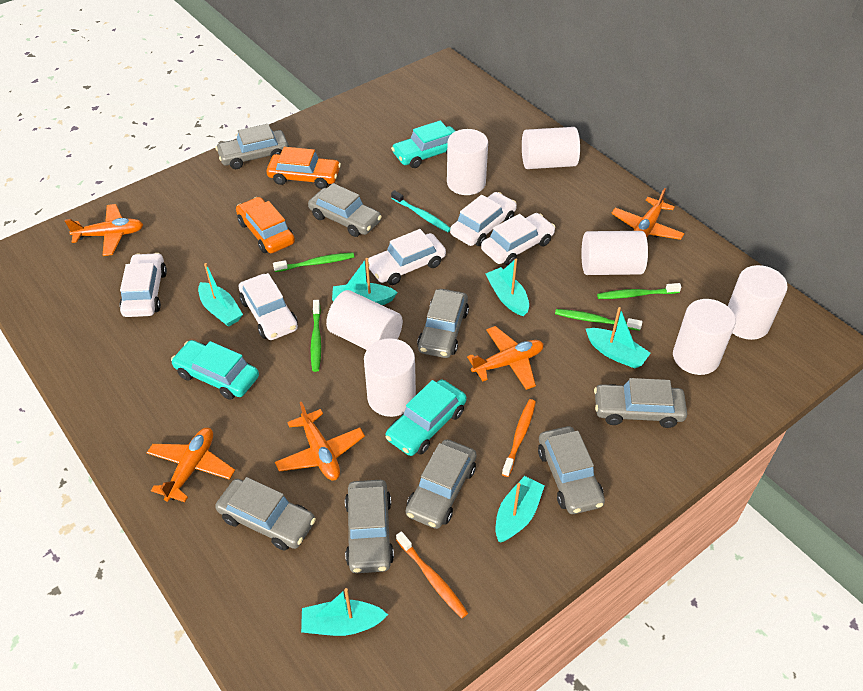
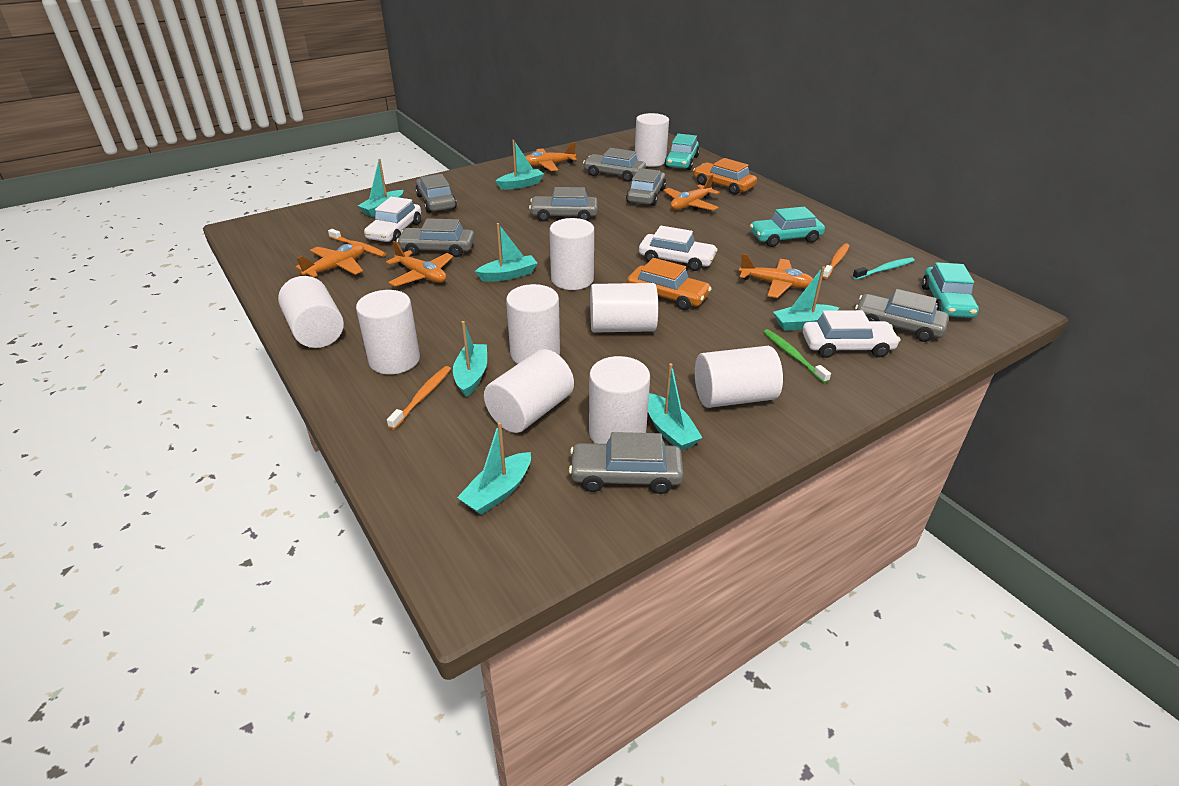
green toothbrush: [273,253,354,272] [311,300,321,372] [555,309,642,331] [597,283,681,299] = 4 -> [763,329,831,383] = 1
grey car: [215,477,316,551] [216,124,289,169] [308,183,382,237] [345,480,394,573] [406,439,477,529] [417,289,469,358] [538,426,605,514] [594,378,687,428] = 8 -> [397,218,475,257] [415,174,457,213] [529,187,598,222] [569,432,684,494] [583,148,646,182] [626,168,666,206] [855,289,949,342] = 7
orange toothbrush: [396,531,468,618] [502,399,536,477] = 2 -> [328,229,386,257] [387,366,451,430] [822,243,850,279] = 3
turquoise boat: [198,263,243,327] [301,588,388,636] [332,258,398,305] [485,259,529,316] [496,476,544,542] [586,307,651,369] = 6 -> [358,159,403,217] [453,321,487,397] [457,422,531,515] [475,223,538,282] [496,140,544,190] [648,363,703,450] [773,266,839,331] = 7
white car: [119,253,167,317] [238,273,298,340] [368,229,446,285] [450,192,517,246] [481,213,555,266] = 5 -> [364,197,421,242] [639,226,718,271] [802,310,900,358] = 3
white cylinder: [326,290,403,350] [364,338,416,417] [447,129,488,195] [522,127,580,169] [581,231,648,275] [673,299,736,375] [728,265,788,340] = 7 -> [278,276,344,348] [356,290,420,374] [484,349,574,433] [506,284,560,364] [550,218,594,290] [589,356,650,444] [590,283,658,333] [635,113,669,167] [695,346,783,408] = 9

